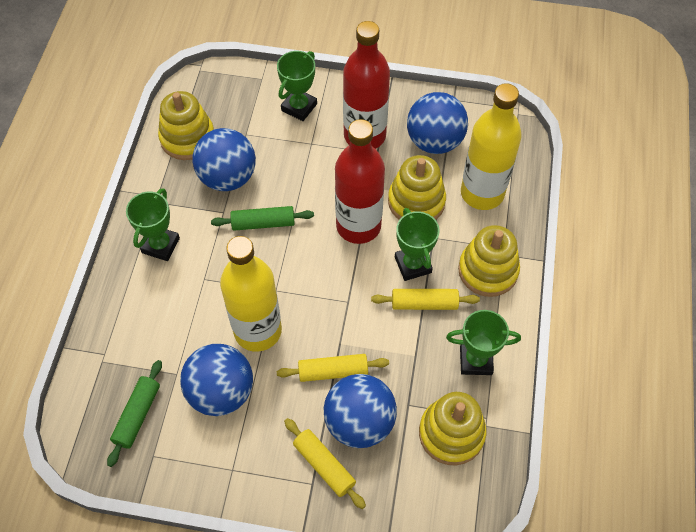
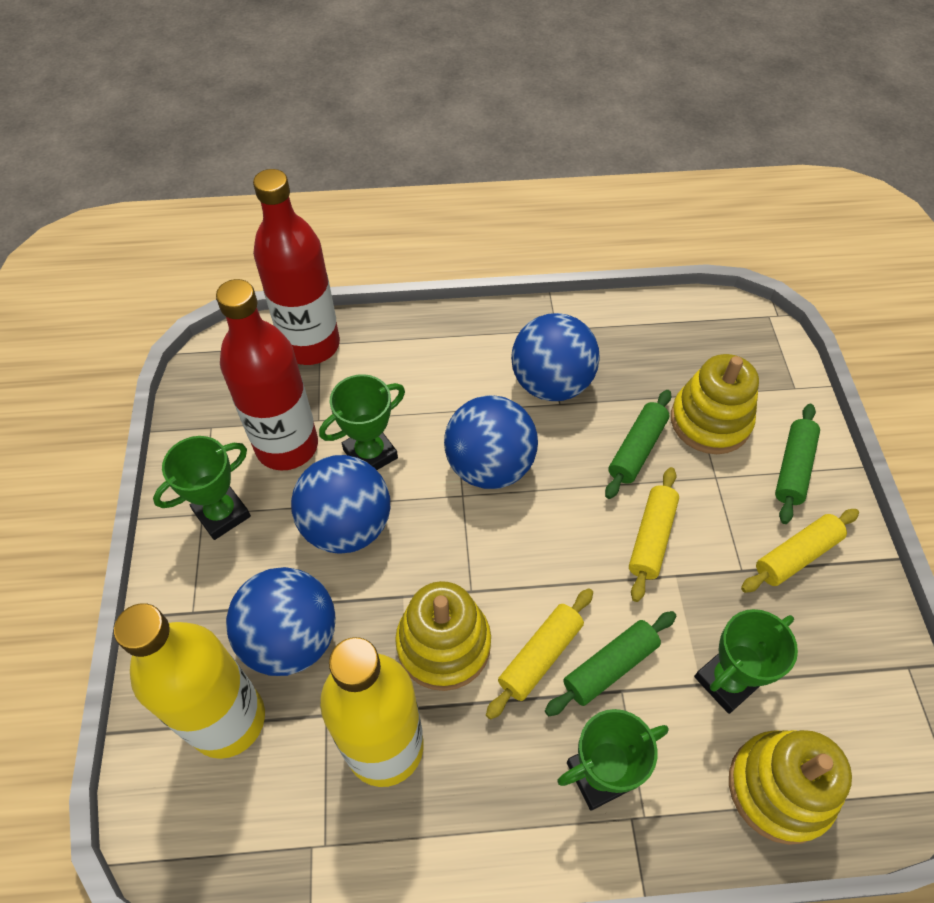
green rolling pin: [107,360,162,467] [211,206,314,231] = 2 -> [545,611,676,716] [605,390,671,499] [775,404,820,524] = 3
yellow stacking toy: [158,91,214,160] [388,155,446,220] [419,392,486,466] [458,225,520,297] = 4 -> [395,581,491,691] [671,354,759,454] [729,730,852,845] = 3

